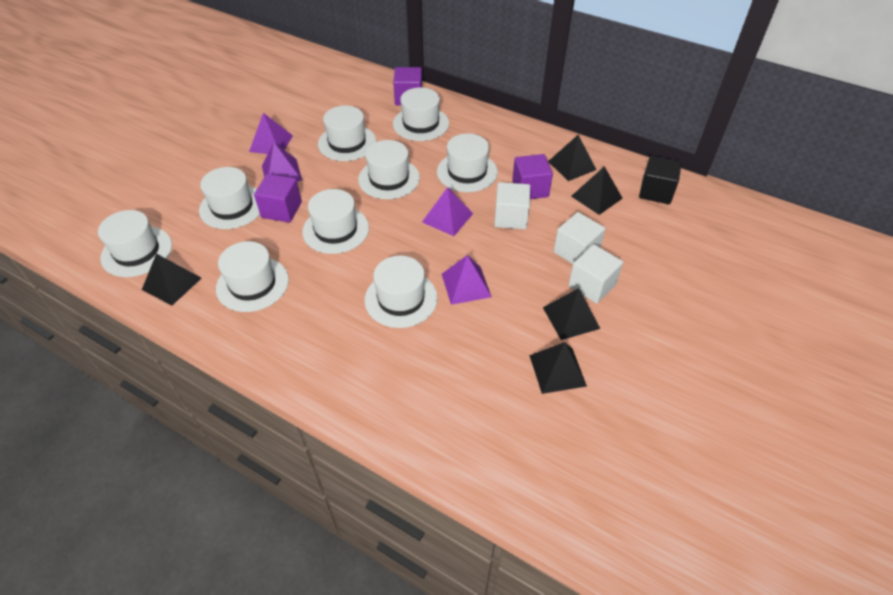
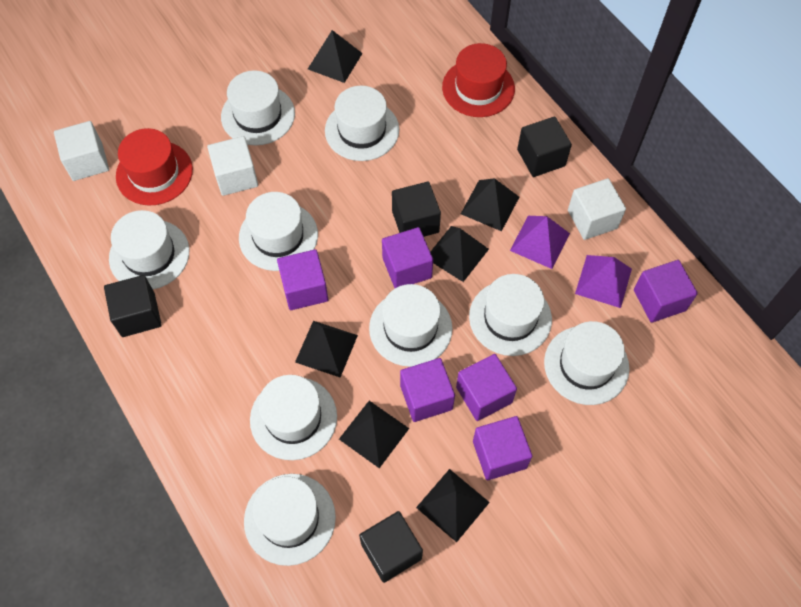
black cube: [639,156,682,204] = 1 -> [104,275,162,337] [359,511,423,583] [392,182,441,237] [517,117,572,177] = 4
black pyramid: [142,254,202,306] [529,342,587,394] [543,288,601,340] [548,135,597,181] [571,166,623,215] = 5 -> [295,321,358,378] [308,30,363,83] [339,401,409,468] [416,469,490,542] [430,226,489,282] [461,178,519,231] = 6
purple cube: [254,174,302,223] [393,67,422,105] [512,154,553,199] = 3 -> [277,249,328,310] [382,227,433,288] [400,358,455,422] [456,354,517,421] [473,416,532,480] [634,260,698,323] = 6
purple pyramid: [249,113,293,154] [262,142,302,182] [422,187,473,236] [442,255,491,305] = 4 -> [510,216,570,269] [575,255,632,308] = 2
red hat: none = 0 -> [116,128,193,205] [442,43,515,117] = 2

